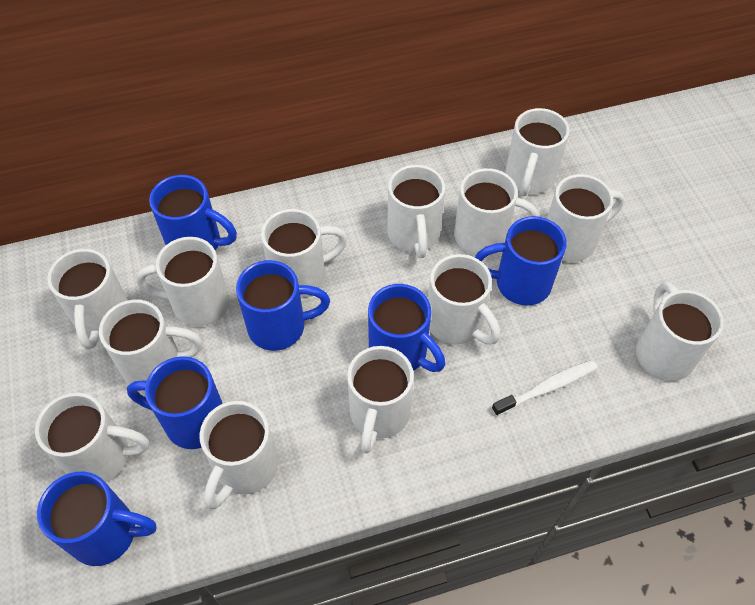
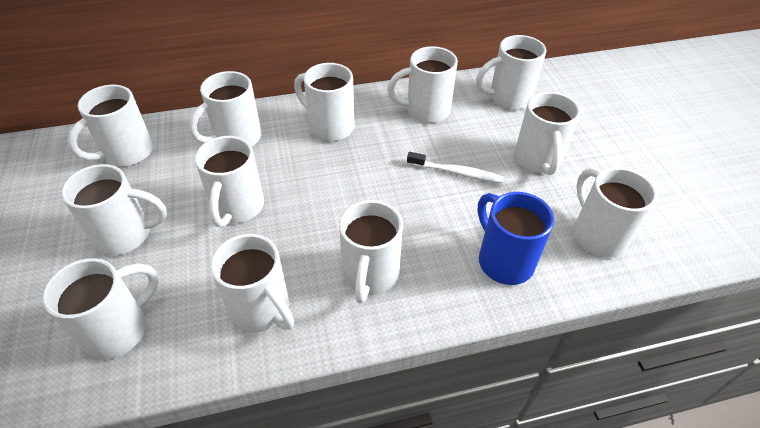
blue mug: [37,472,157,566] [127,356,223,449] [149,175,237,250] [236,260,330,351] [368,284,445,372] [475,216,567,306] = 6 -> [478,192,554,285] = 1
white mug: [35,392,149,482] [47,249,128,349] [99,299,203,391] [136,237,229,327] [200,401,278,509] [261,209,347,297] [347,346,414,453] [387,165,445,258] [428,254,500,345] [454,168,539,255] [505,108,570,196] [547,174,624,262] [636,282,723,381] = 13 -> [42,258,159,360] [61,164,167,255] [68,85,153,166] [189,71,262,147] [195,136,264,228] [210,234,294,332] [294,63,355,141] [339,200,403,303] [387,46,458,123] [476,35,546,110] [514,92,581,175] [573,167,657,258] = 12

